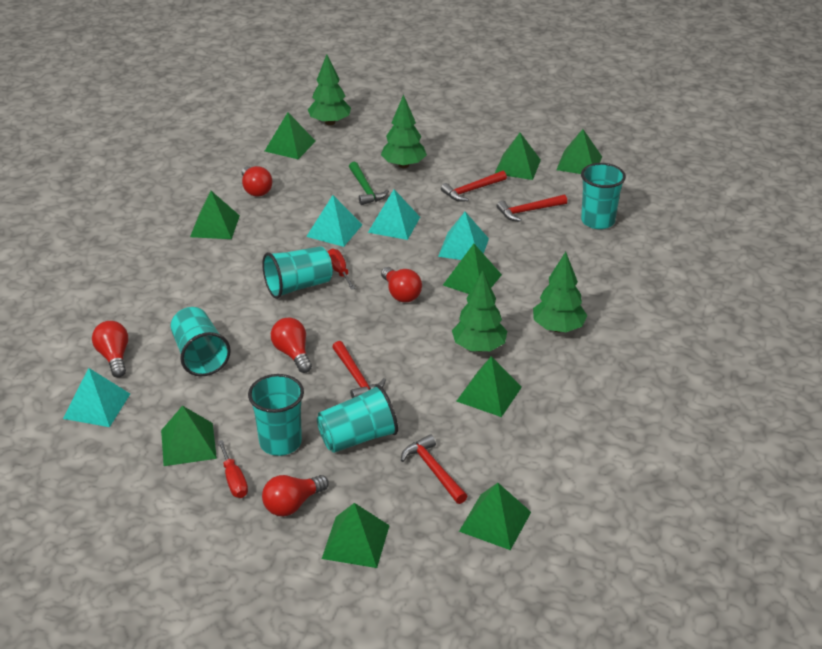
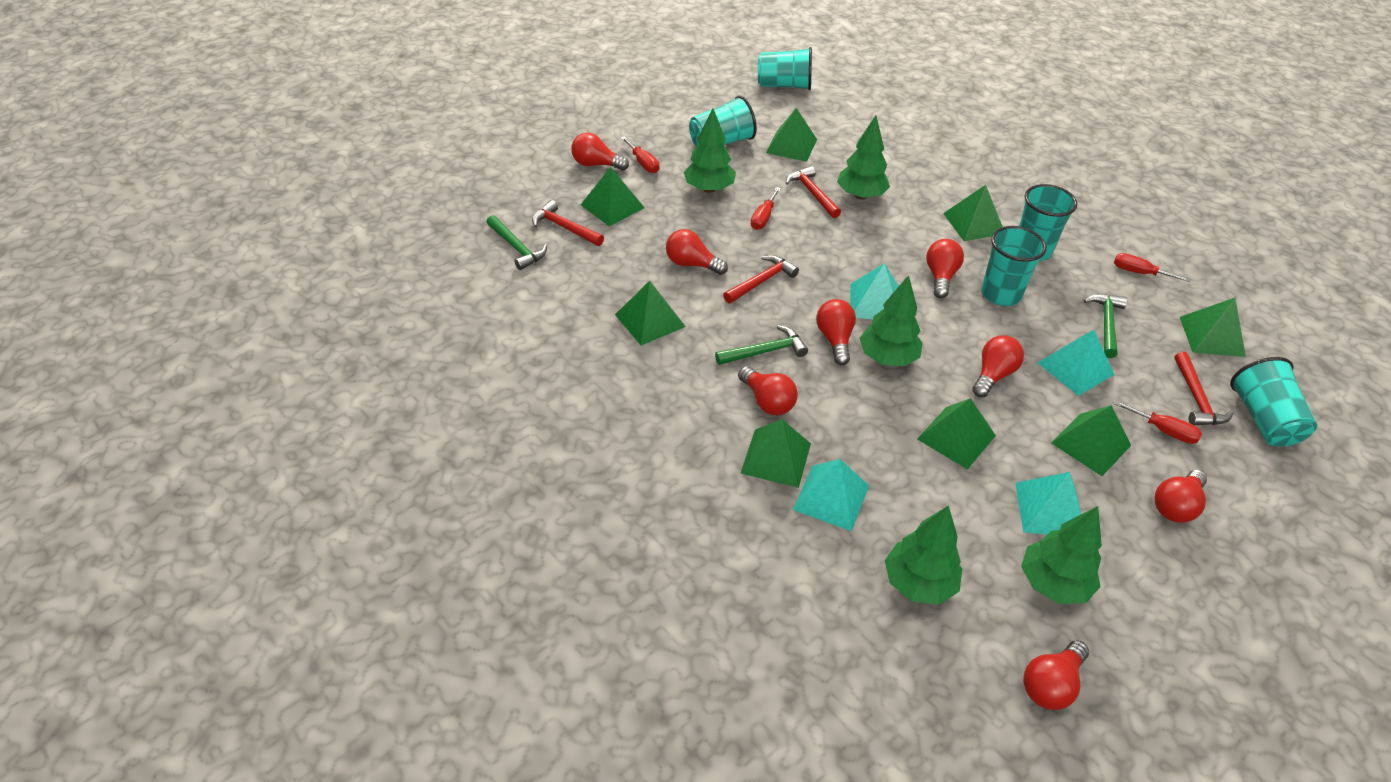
green hammer: [349,162,389,205] = 1 -> [486,215,547,270] [715,325,808,365] [1084,294,1127,358] = 3
green pyramid: [161,406,217,466] [190,191,240,239] [265,112,316,159] [322,503,390,568] [443,244,502,294] [456,356,522,417] [459,483,531,550] [494,133,541,180] [556,129,602,174] = 9 -> [581,167,645,226] [615,281,686,346] [741,419,811,488] [766,108,817,162] [917,398,996,469] [943,185,1003,241] [1051,405,1131,476] [1180,298,1246,357] = 8
green tree: [308,55,351,125] [381,94,427,168] [452,270,507,352] [533,252,588,332] = 4 -> [684,109,736,193] [837,116,890,199] [860,275,923,366] [885,505,962,605] [1021,506,1102,604] = 5
red light bulb: [92,321,128,378] [241,166,272,197] [262,475,329,516] [271,317,312,373] [381,267,422,302] = 5 -> [571,133,629,171] [666,229,728,275] [738,366,798,415] [816,299,856,365] [926,239,964,298] [972,335,1024,397] [1023,640,1089,710] [1155,470,1207,523] = 8
red screwdriver: [217,440,248,498] [328,248,356,290] = 2 -> [621,136,659,173] [751,187,781,230] [1113,400,1202,444] [1114,253,1191,282] = 4

